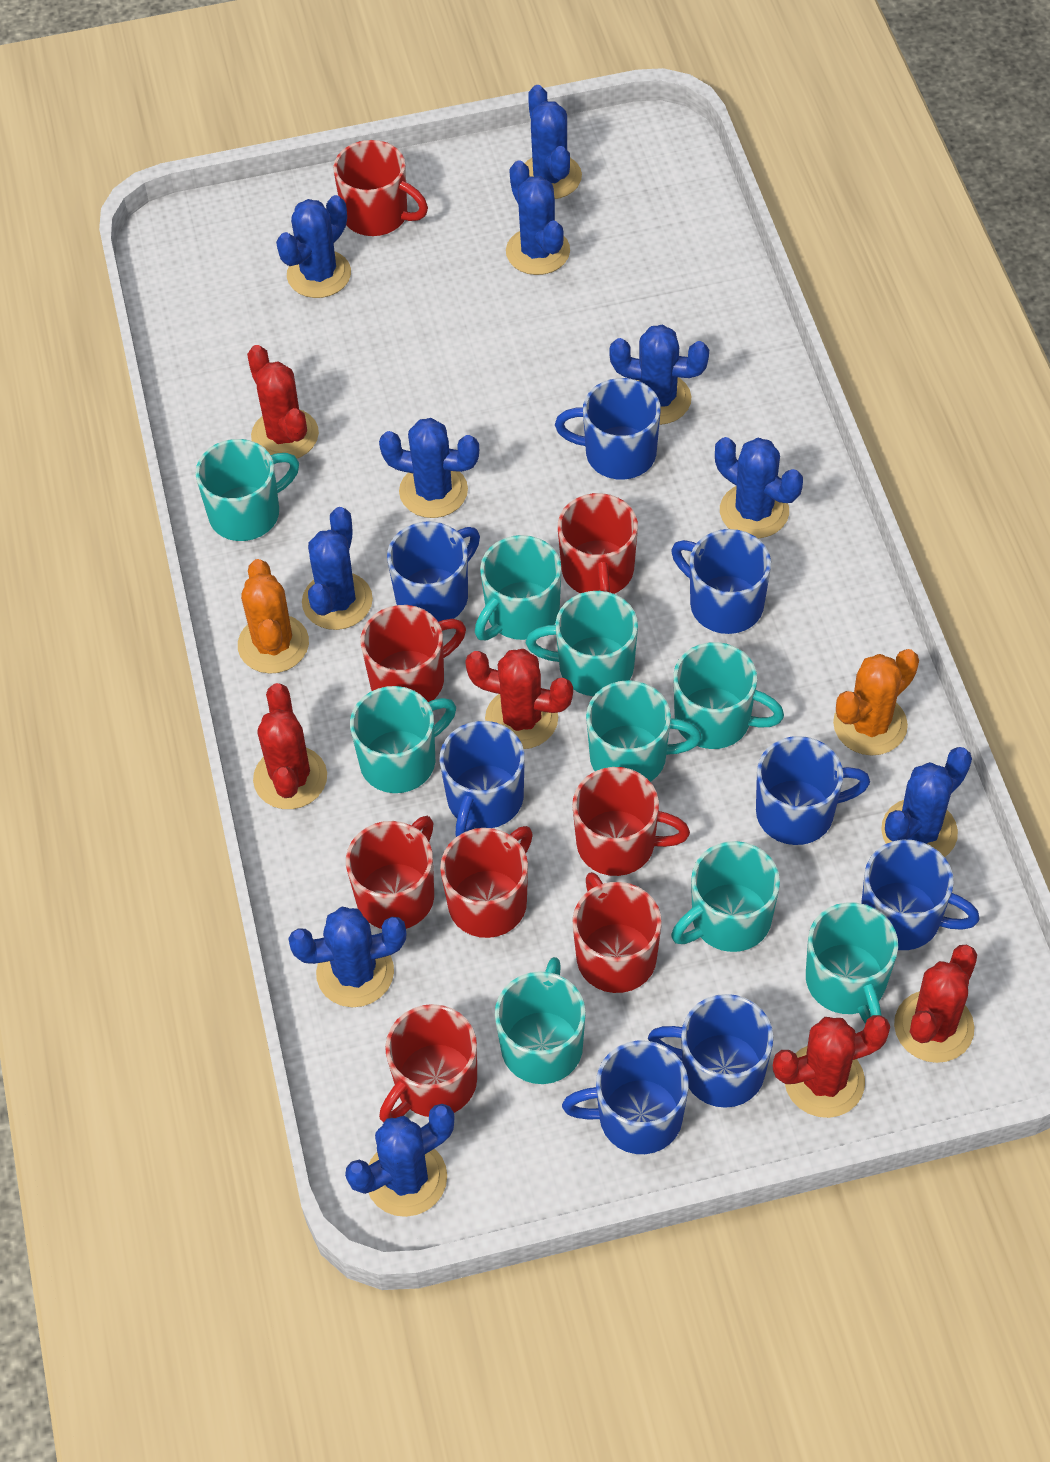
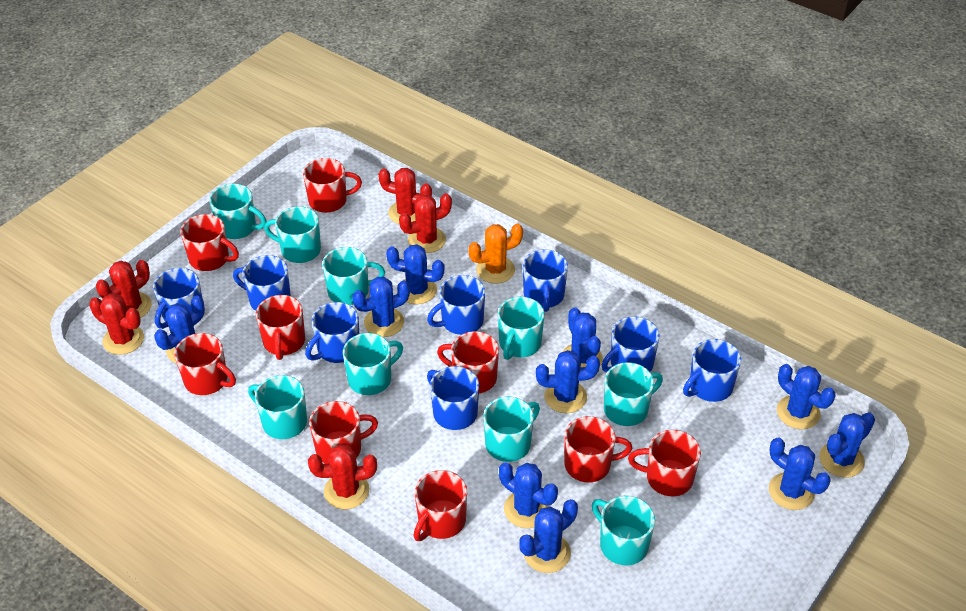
orange cactus: [238,559,309,674] [833,649,919,756] = 2 -> [468,223,523,283] = 1
red mug: [333,140,428,236] [346,816,434,929] [360,605,466,702] [379,1004,477,1122] [440,826,533,938] [558,493,638,594] [572,872,662,993] [573,767,690,876] = 8 -> [174,333,236,395] [180,214,239,271] [256,295,305,360] [303,158,362,213] [309,401,378,464] [414,470,467,541] [437,331,499,393] [564,416,632,482] [628,430,701,496] = 9

